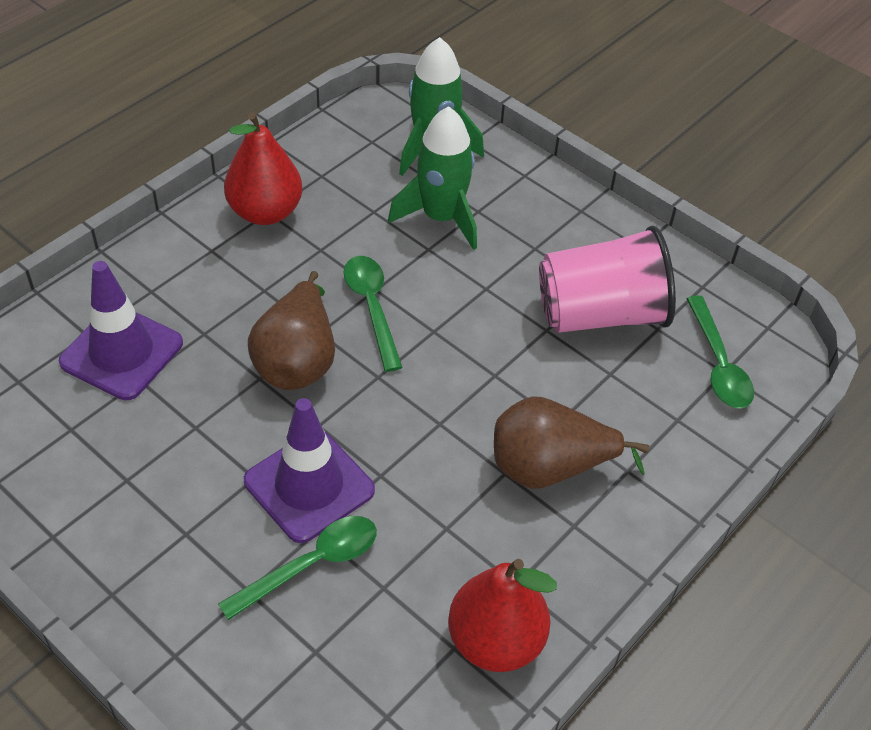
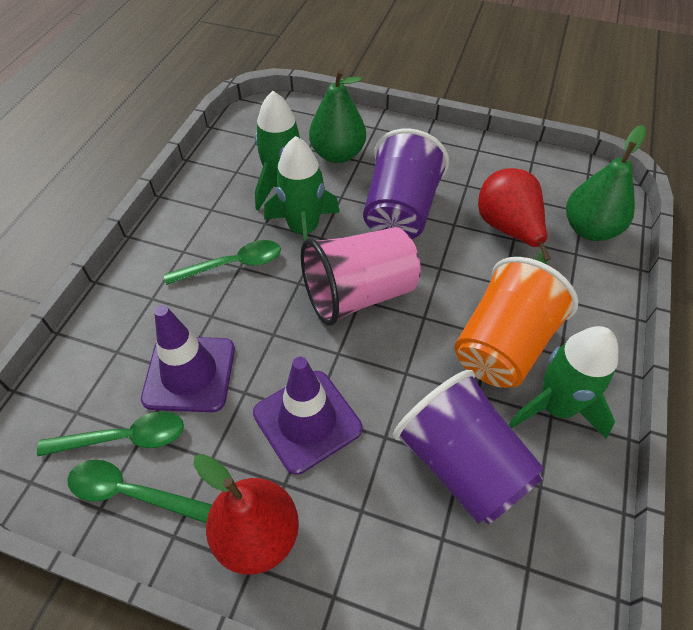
brown pear: [248,271,335,390] [494,396,650,489] = 2 -> none = 0
green pear: none = 0 -> [309,69,366,163] [566,125,646,241] = 2
green rocket: [388,106,477,250] [399,37,484,176] = 2 -> [255,91,325,211] [264,136,339,241] [509,326,618,439] = 3
orange cup: none = 0 -> [454,257,579,388] = 1
purple cup: none = 0 -> [363,129,449,239] [393,370,544,524] = 2

